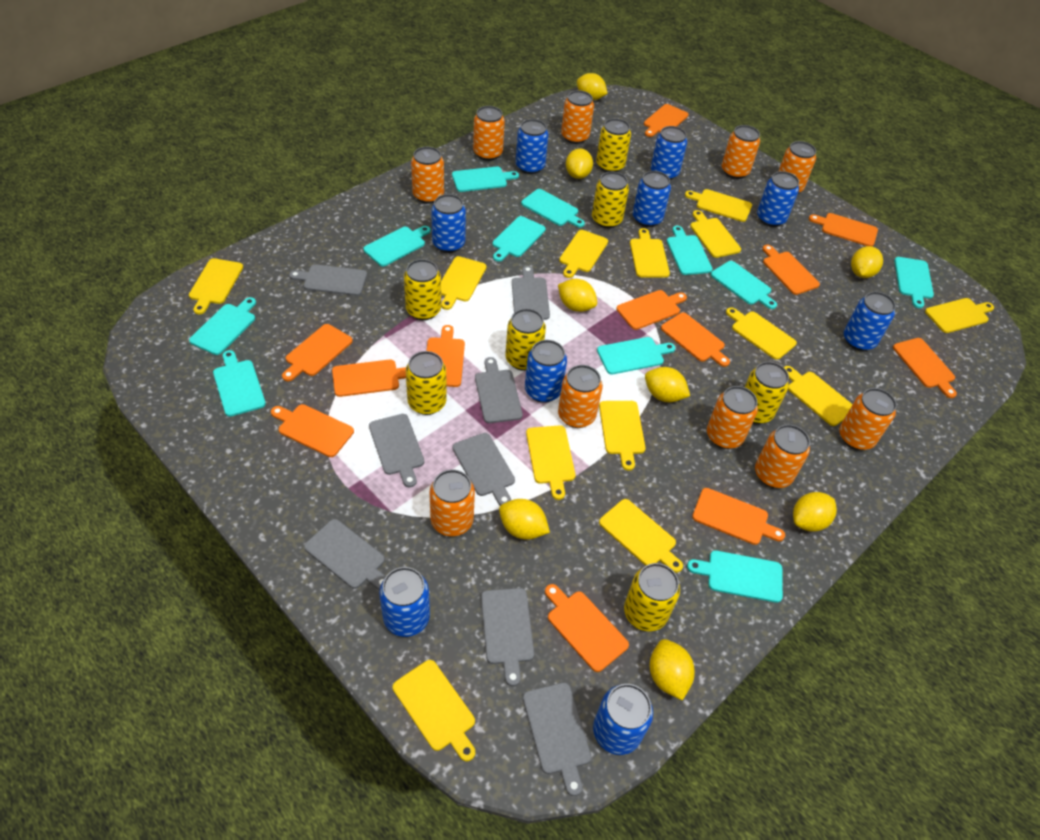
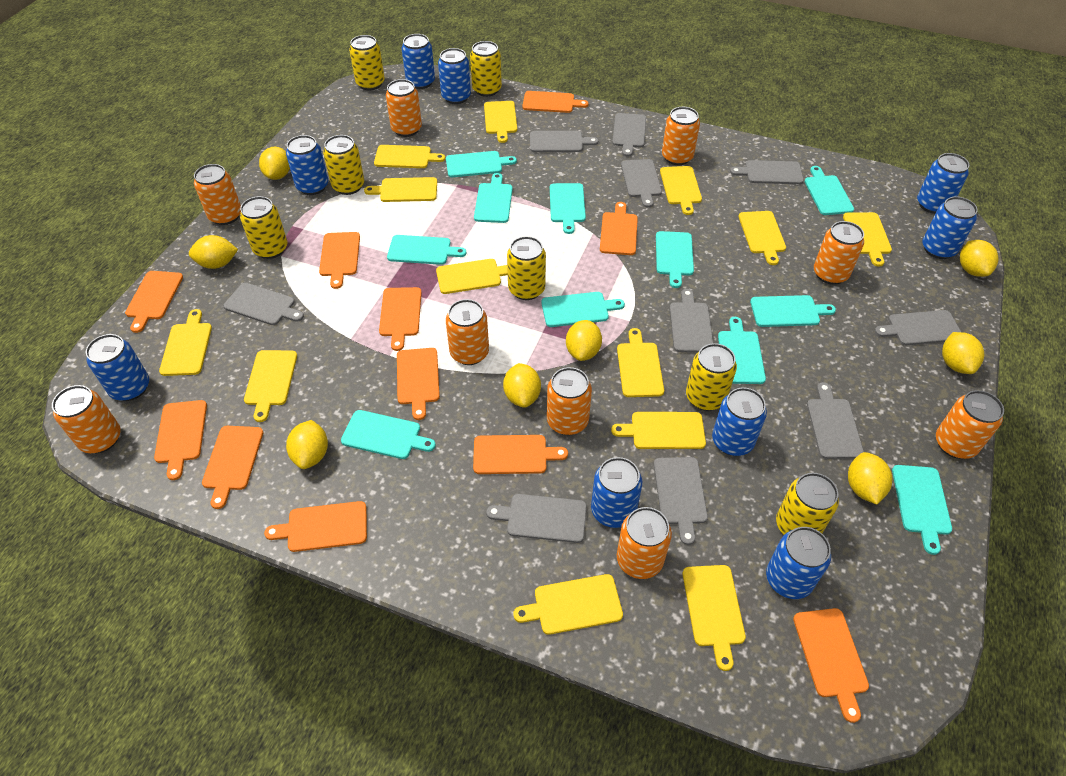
grey cutting board: [289,264,367,296] [304,519,386,590] [369,414,424,488] [453,433,515,506] [475,357,523,423] [481,588,534,686] [512,266,550,320] [523,682,591,796] = 8 -> [223,283,304,325] [486,494,587,543] [530,131,598,152] [612,113,646,157] [621,159,662,208] [654,457,708,545] [670,289,713,352] [730,160,804,184] [807,382,864,459] [875,310,961,345] = 10
orange can: [411,147,444,204] [430,469,475,536] [473,106,505,161] [558,365,603,428] [561,90,594,144] [707,386,758,449] [722,125,760,179] [755,424,810,488] [778,141,816,193] [839,388,897,450] = 10 -> [52,385,121,454] [194,164,241,225] [386,79,422,137] [446,299,489,365] [547,367,592,435] [617,507,672,579] [662,107,700,165] [814,221,864,285] [936,390,1004,459] = 9
orange cutting board: [271,404,354,457] [282,324,353,381] [332,359,406,397] [426,325,465,387] [545,584,629,672] [616,290,687,330] [644,104,689,137] [661,313,730,367] [692,488,785,545] [762,245,820,295] [809,213,878,246] [893,338,957,398] = 12 -> [125,271,183,333] [154,400,207,480] [202,426,263,509] [264,501,367,552] [319,232,360,289] [379,287,422,351] [397,348,440,420] [473,435,568,474] [522,91,589,113] [600,202,638,255] [793,608,869,723] = 11

